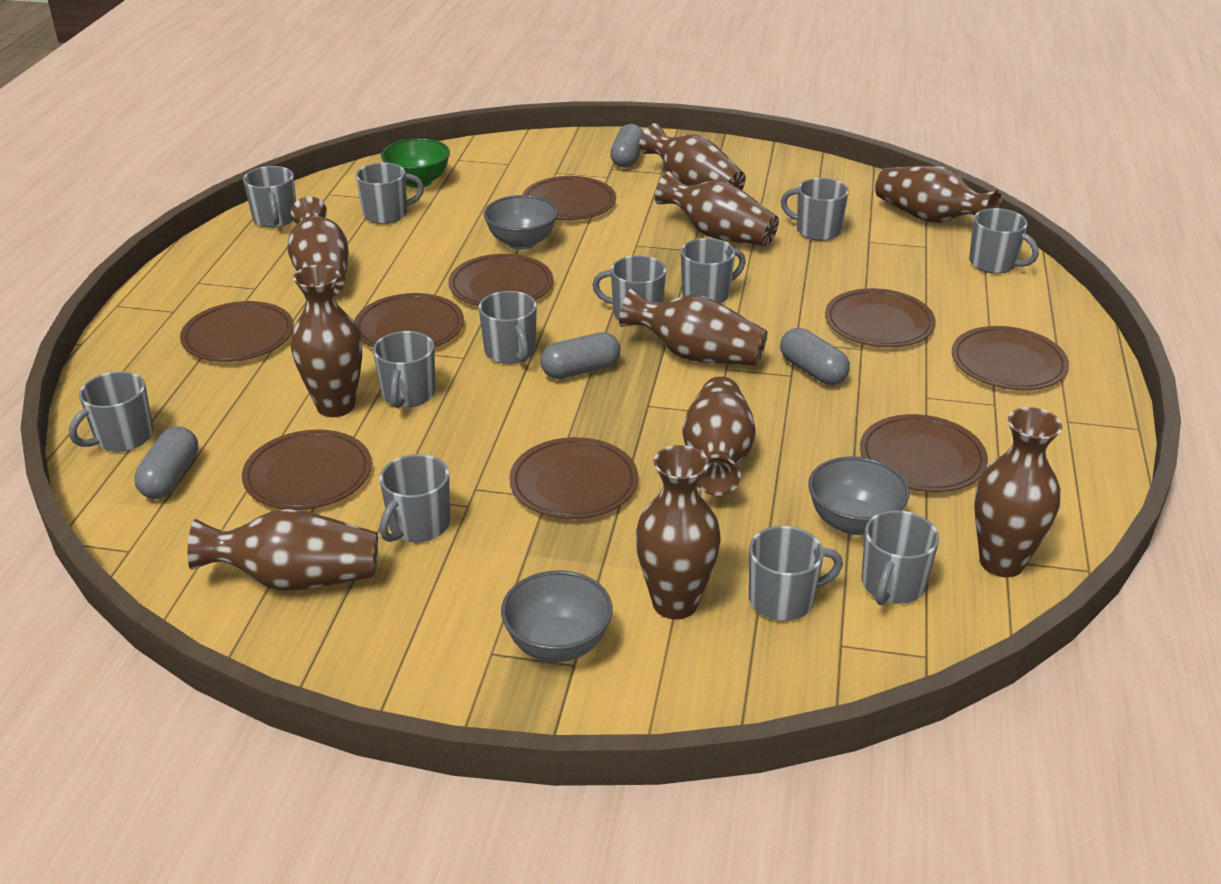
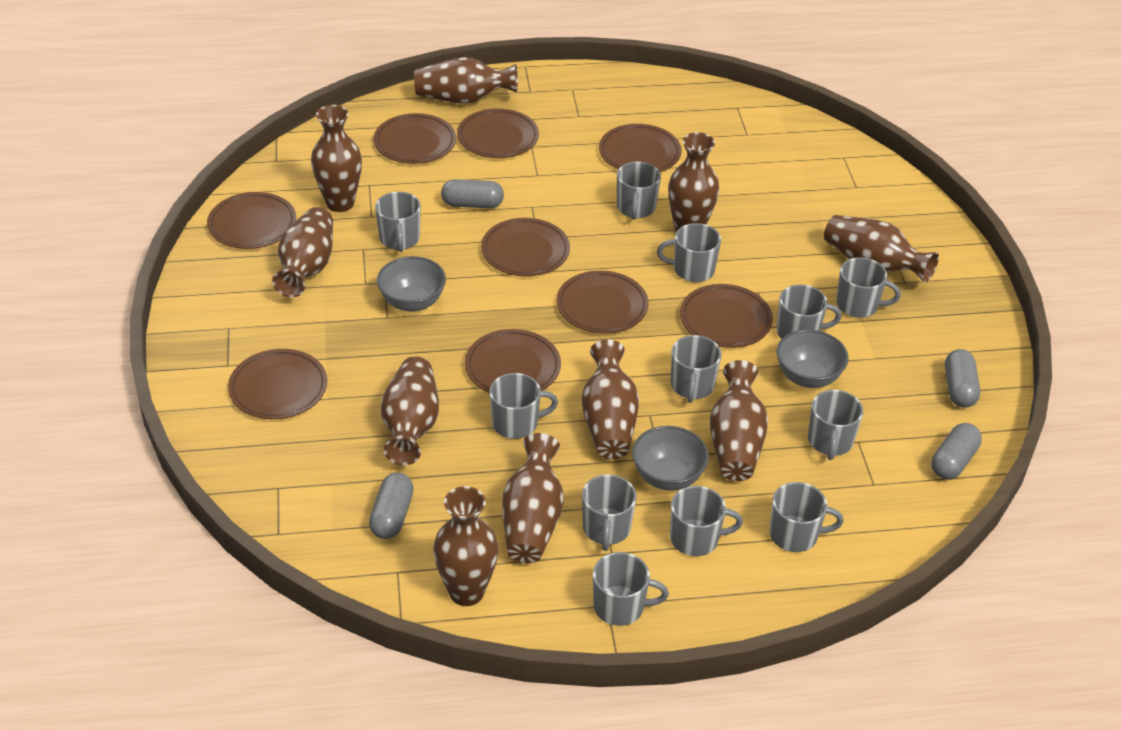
green bowl: [381,138,450,188] = 1 -> none = 0

